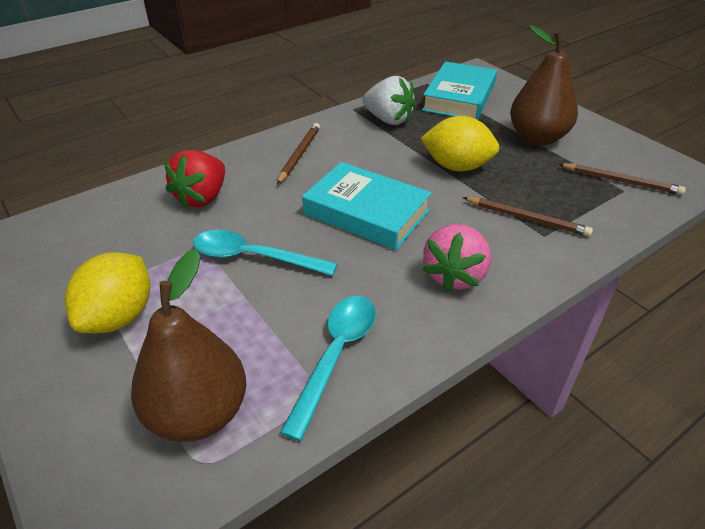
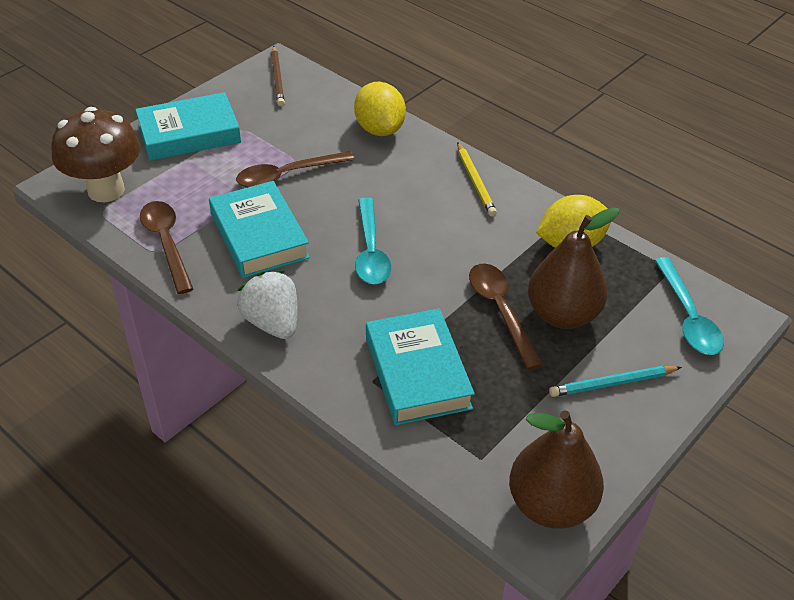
brown mushroom: none = 0 -> [51,107,140,202] = 1
brown pencil: [277,123,320,184] [462,197,593,237] [559,163,686,195] = 3 -> [271,46,285,106] = 1
brown spoon: none = 0 -> [140,201,193,294] [236,151,354,188] [469,263,543,370] = 3
pink strawberry: [423,224,491,292] = 1 -> none = 0
red strawberry: [164,150,225,208] = 1 -> none = 0
turquoise book: [302,162,432,250] [422,61,497,120] = 2 -> [135,92,241,161] [209,181,310,278] [366,308,475,425] = 3
turquoise pencil: none = 0 -> [549,366,682,397] = 1
yellow pencil: none = 0 -> [457,142,497,216] = 1

